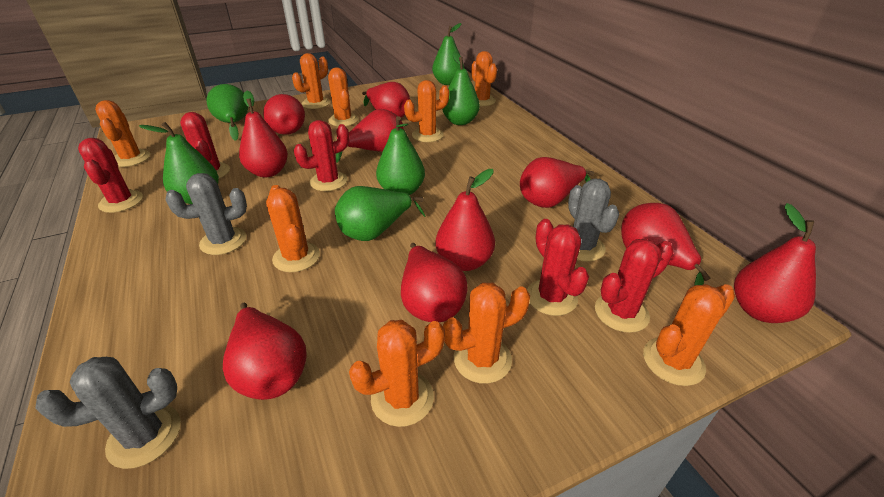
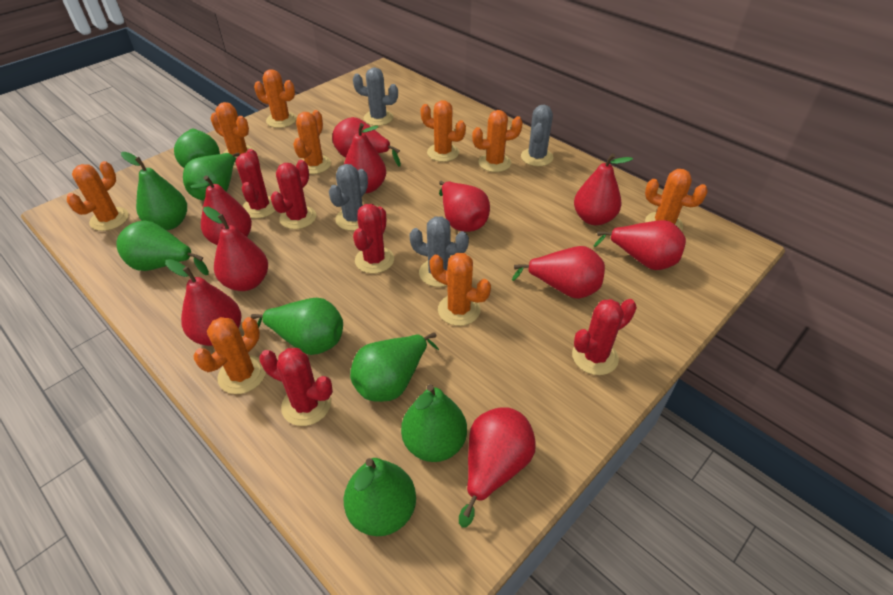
green pear: [139,122,219,204] [207,84,248,141] [335,186,426,241] [376,116,425,195] [432,23,464,85] [442,51,480,125] = 6 -> [116,220,209,275] [121,152,187,230] [174,129,220,168] [183,153,240,200] [251,298,343,355] [344,458,416,536] [350,332,439,402] [401,384,467,462] = 8
grey cactus: [35,357,181,469] [166,173,247,255] [568,179,620,262] = 3 -> [329,164,368,231] [353,67,398,126] [409,216,469,287] [521,105,553,166] = 4

